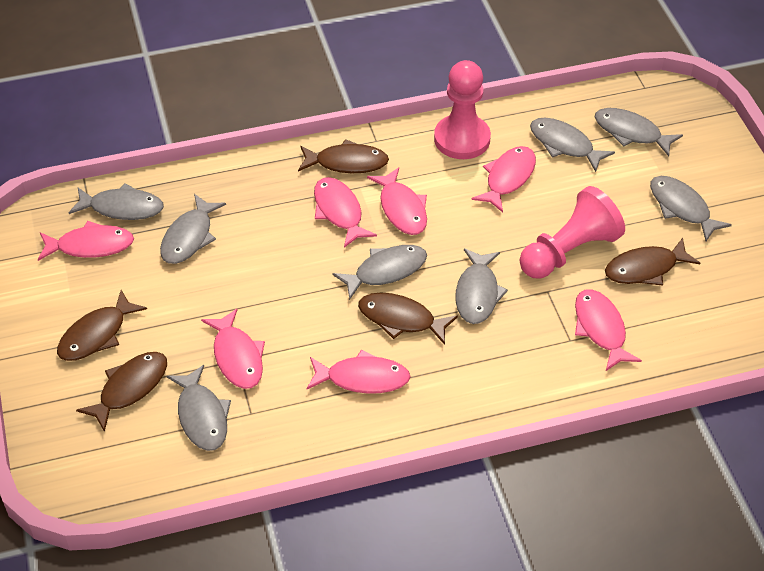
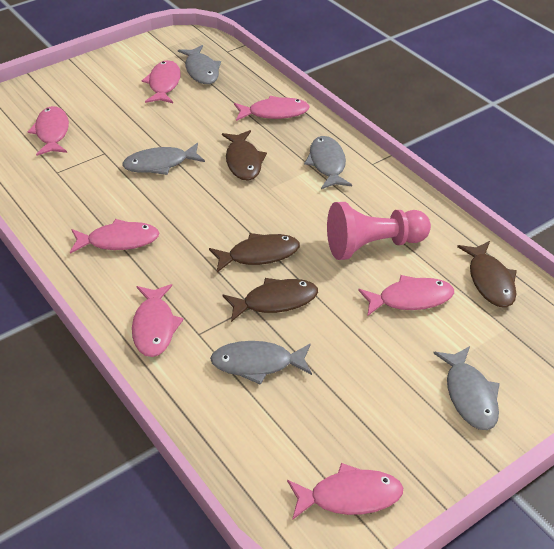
brown fish: [57,290,147,361] [76,352,167,432] [298,139,389,173] [358,293,458,345] [605,238,700,286] = 5 -> [209,233,300,273] [222,130,267,181] [223,278,318,322] [457,241,517,307] = 4
grey fish: [69,183,164,220] [160,194,226,264] [167,365,231,451] [333,245,427,300] [455,248,508,324] [530,118,615,172] [595,108,683,156] [650,176,732,241] = 8 -> [122,143,205,175] [178,45,221,84] [210,341,312,385] [304,136,352,189] [433,346,500,430] = 5
pink pawn: [434,60,491,159] [520,186,625,279] = 2 -> [327,202,431,260] = 1

